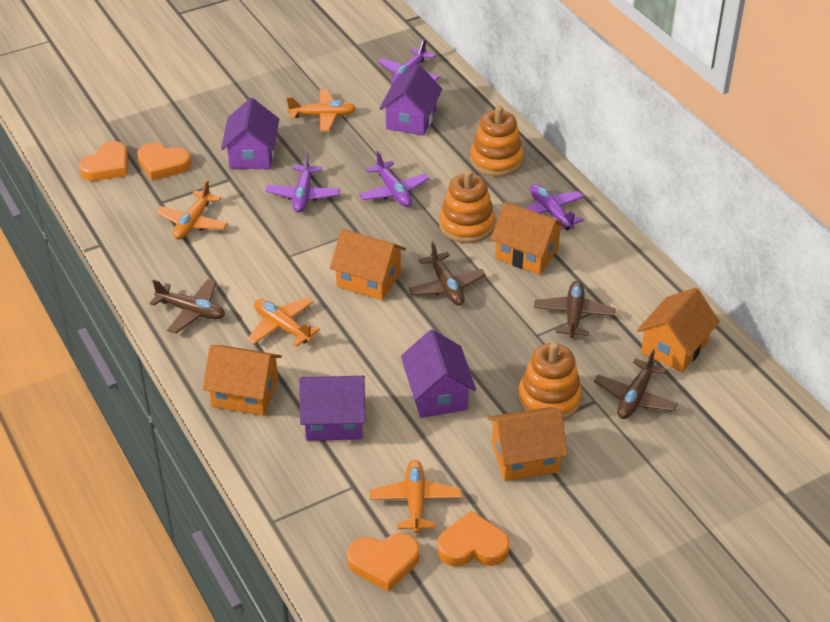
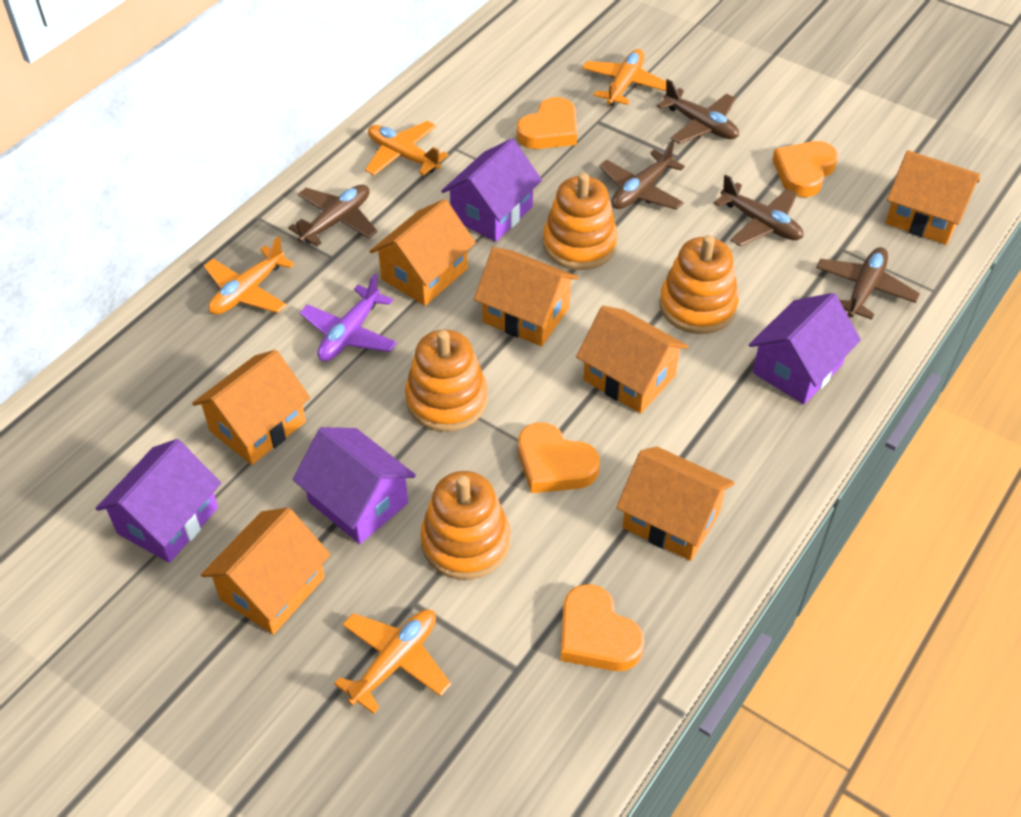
brown plane: [150,279,225,333] [409,241,486,306] [534,281,616,338] [594,349,678,419] = 4 -> [288,185,378,246] [599,140,685,210] [657,79,739,144] [714,174,803,246] [816,247,920,320] = 5
orange house: [203,345,282,416] [330,229,406,300] [488,407,568,481] [491,202,566,275] [637,288,720,373] = 5 -> [192,350,310,465] [201,508,331,635] [369,199,476,306] [474,247,579,346] [576,306,689,413] [616,446,735,561] [885,150,980,245] = 7
orange stacking toy: [439,170,495,243] [470,106,524,177] [518,342,582,420] = 3 -> [405,330,488,432] [420,471,510,580] [543,173,618,270] [659,235,739,334] = 4
purple plane: [266,152,340,213] [359,151,429,207] [377,39,440,84] [525,184,584,230] = 4 -> [300,274,397,361] = 1

